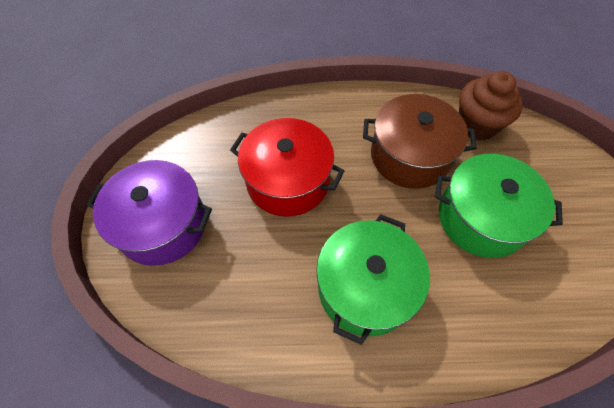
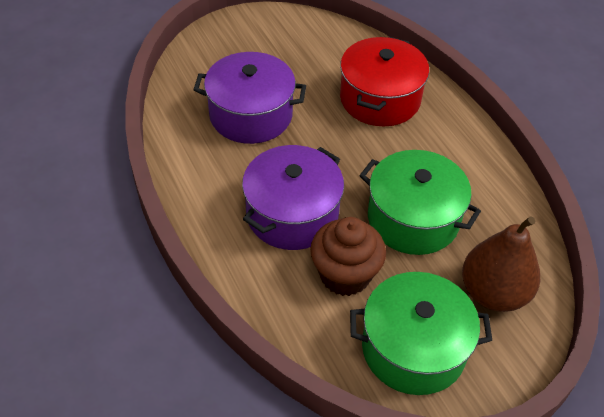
brown pear: none = 0 -> [462,216,541,312] = 1
brown pot: [363,94,477,189] = 1 -> none = 0
purple pot: [87,160,212,266] = 1 -> [194,52,306,144] [242,145,344,250] = 2

